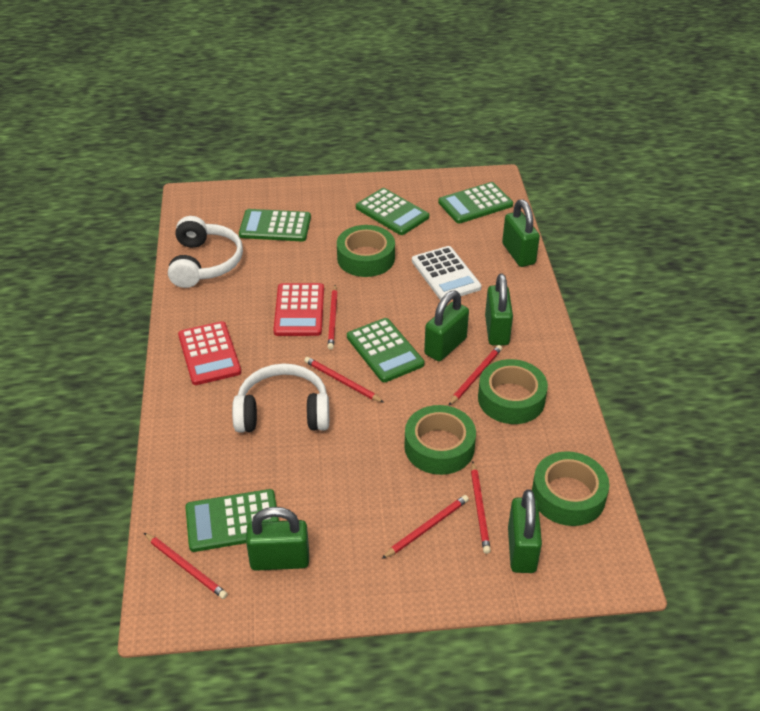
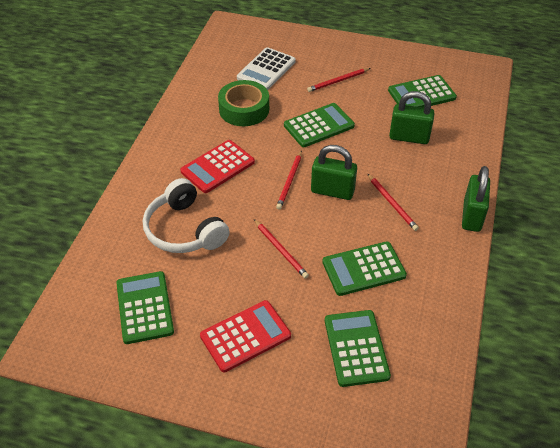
green padlock: [246,507,309,571] [424,291,469,361] [485,274,513,345] [502,199,540,267] [508,489,542,573] = 5 -> [311,145,357,200] [389,91,434,144] [462,166,490,232] = 3
green tape: [337,225,395,277] [404,405,476,475] [478,359,548,424] [532,451,610,526] = 4 -> [218,80,269,126] = 1
red pencil: [144,533,228,599] [304,357,384,403] [328,285,338,350] [382,495,469,559] [448,345,502,406] [471,461,491,554] = 6 -> [254,219,309,279] [276,150,302,210] [307,68,371,92] [368,174,419,231] = 4
white headphones: [168,216,243,288] [232,364,329,433] = 2 -> [143,178,230,253] = 1

